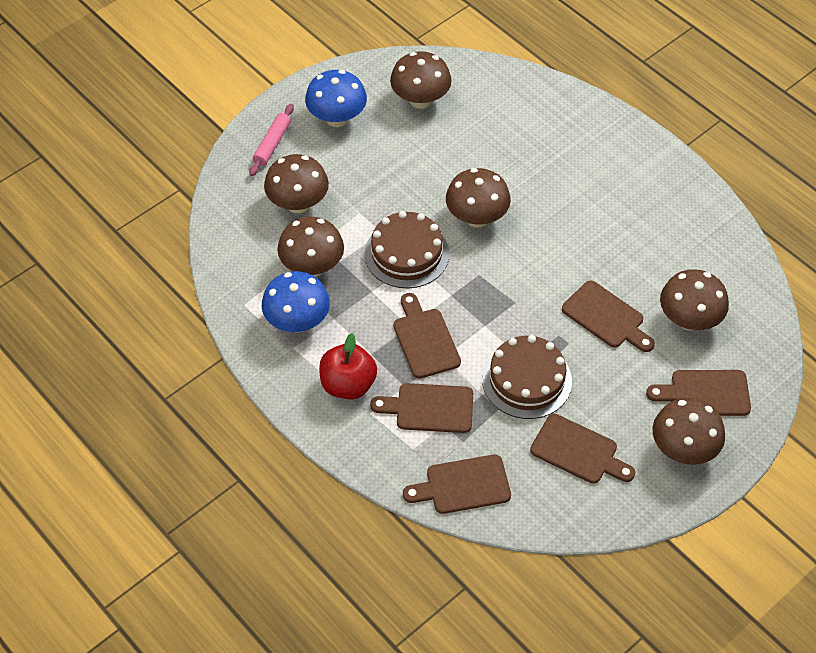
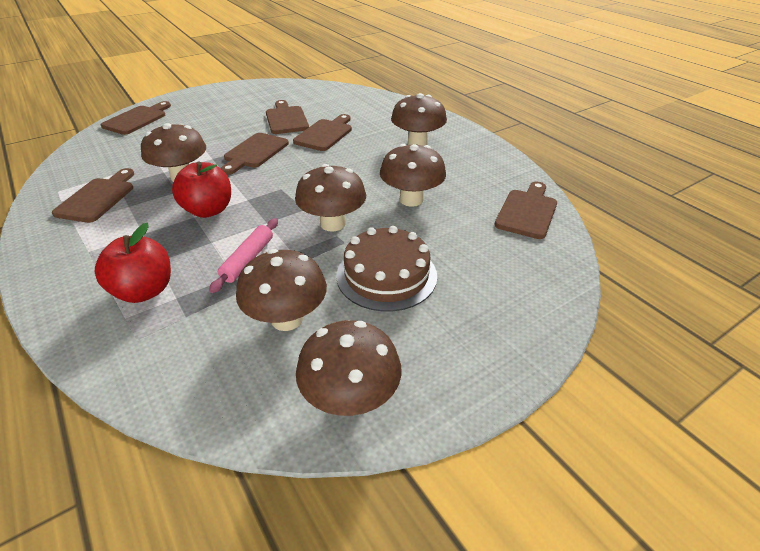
blue mushroom: [262,271,330,333] [305,70,367,127] = 2 -> none = 0
brown cake: [365,211,449,288] [482,335,572,419] = 2 -> [336,226,437,311] = 1
red apple: [319,333,377,400] = 1 -> [95,223,171,303] [172,161,231,218] = 2

